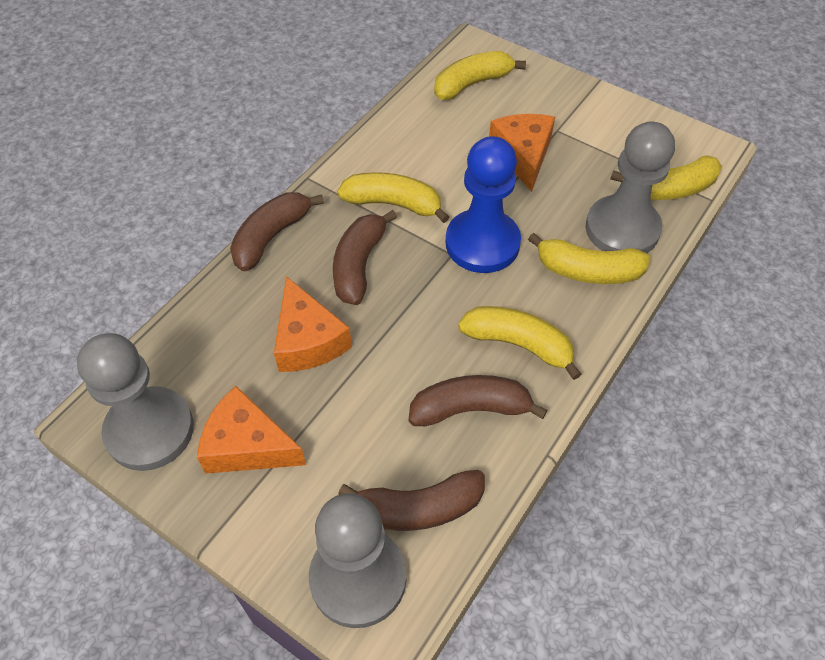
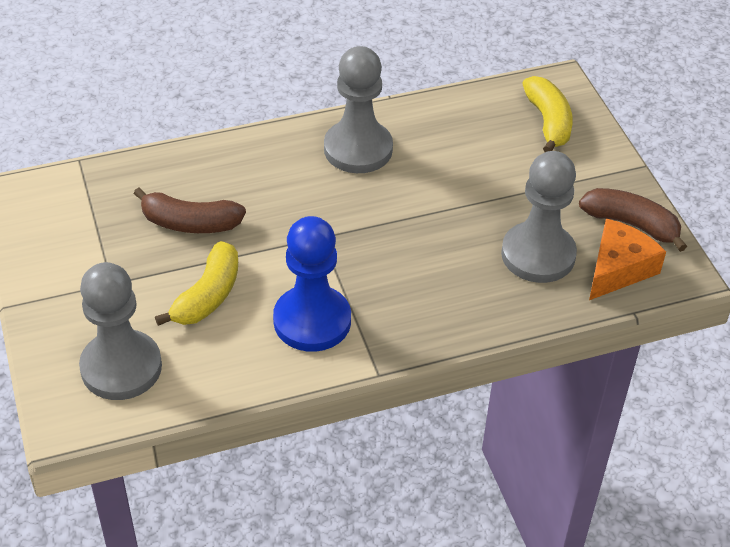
brown banana: [230,192,324,272] [333,210,397,305] [338,470,485,531] [409,375,547,426] = 4 -> [134,188,246,233] [579,188,687,252] = 2
orange cheese: [197,386,306,474] [274,276,352,372] [489,114,555,192] = 3 -> [589,218,666,300] = 1
yellow banana: [337,172,449,223] [434,51,526,100] [458,306,582,380] [528,233,651,284] [610,155,722,200] = 5 -> [155,241,238,326] [522,76,573,152] = 2

